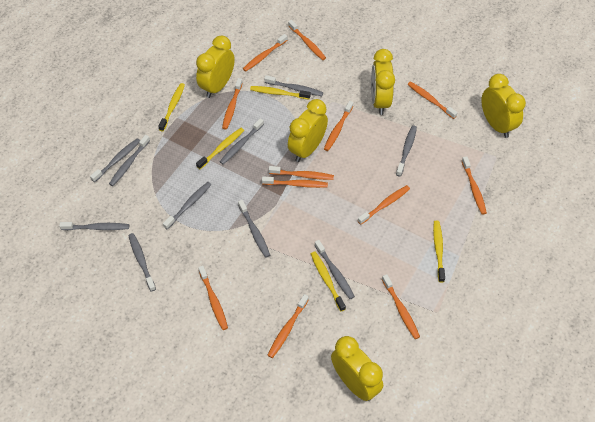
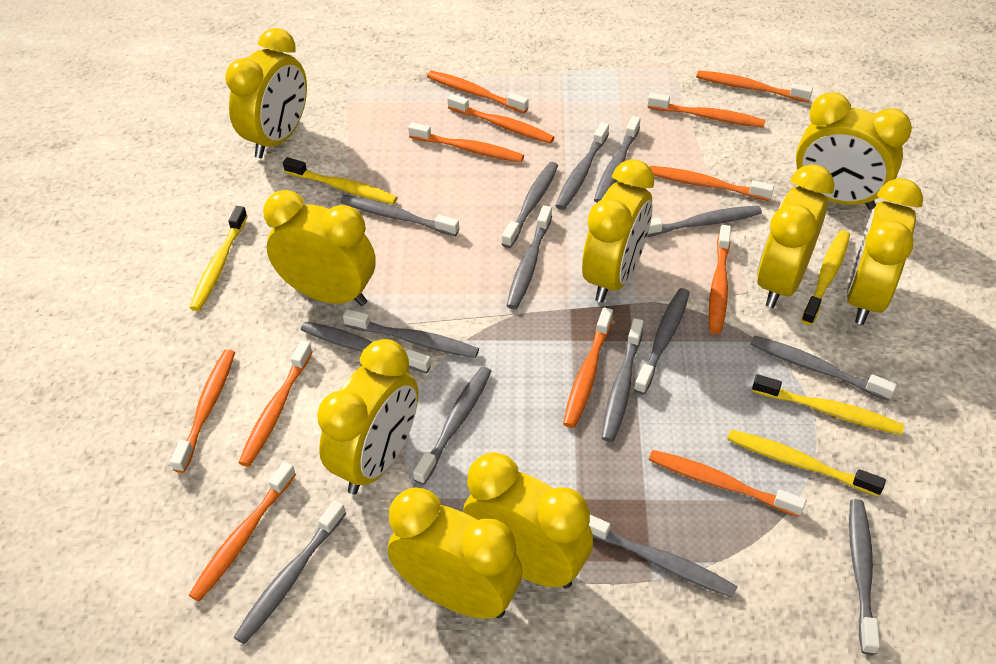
grey toothbrush: [59,222,129,230] [90,138,140,182] [109,135,150,186] [128,233,156,292] [163,182,212,230] [220,118,264,164] [238,200,270,258] [264,75,323,96] [314,240,355,299] [396,125,417,176] = 10 -> [234,500,346,644] [301,321,431,373] [341,195,459,236] [343,309,479,358] [413,366,492,485] [502,162,558,248] [507,205,552,309] [555,122,609,210] [589,515,738,598] [594,116,641,203] [602,318,644,442] [634,288,690,395] [647,205,762,237] [750,335,897,401] [849,499,880,655] = 15
yellow clock: [196,35,235,98] [288,99,328,162] [331,336,383,401] [371,49,395,115] [481,74,526,138] = 5 -> [225,28,307,158] [263,190,375,306] [317,339,418,494] [388,487,522,619] [463,452,593,589] [582,159,654,302] [757,164,835,308] [796,92,912,210] [847,178,923,325] = 9

